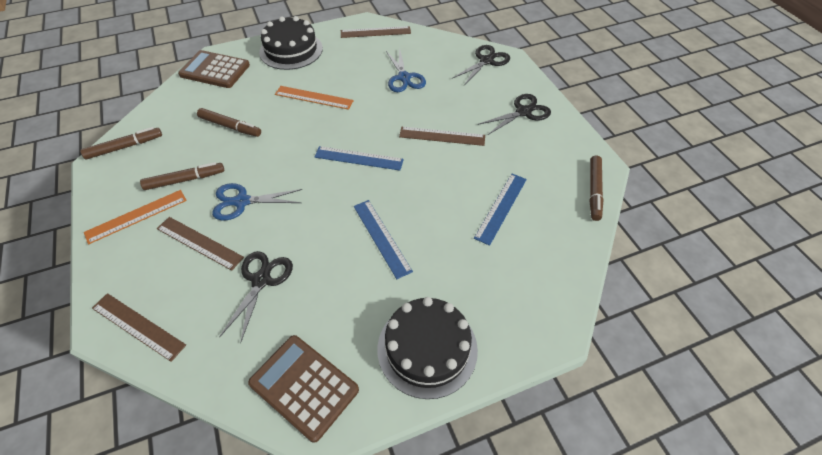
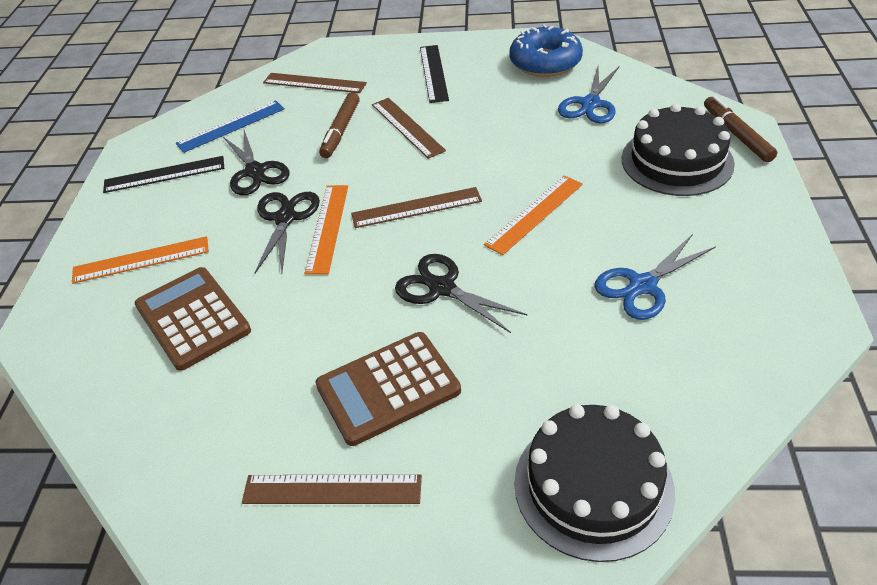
black ruler: none = 0 -> [103,156,224,193] [420,45,449,103] = 2
blue donut: none = 0 -> [509,24,583,77] = 1
blue ruler: [315,146,404,170] [354,200,413,279] [474,174,527,246] = 3 -> [176,100,285,153] = 1
brown marker: [80,127,162,159] [140,162,224,190] [197,108,261,137] [589,156,604,221] = 4 -> [319,92,360,158] [704,96,777,162] = 2
orange ruler: [84,190,187,244] [275,86,354,110] = 2 -> [72,236,209,284] [305,185,348,275] [484,175,583,255] = 3

